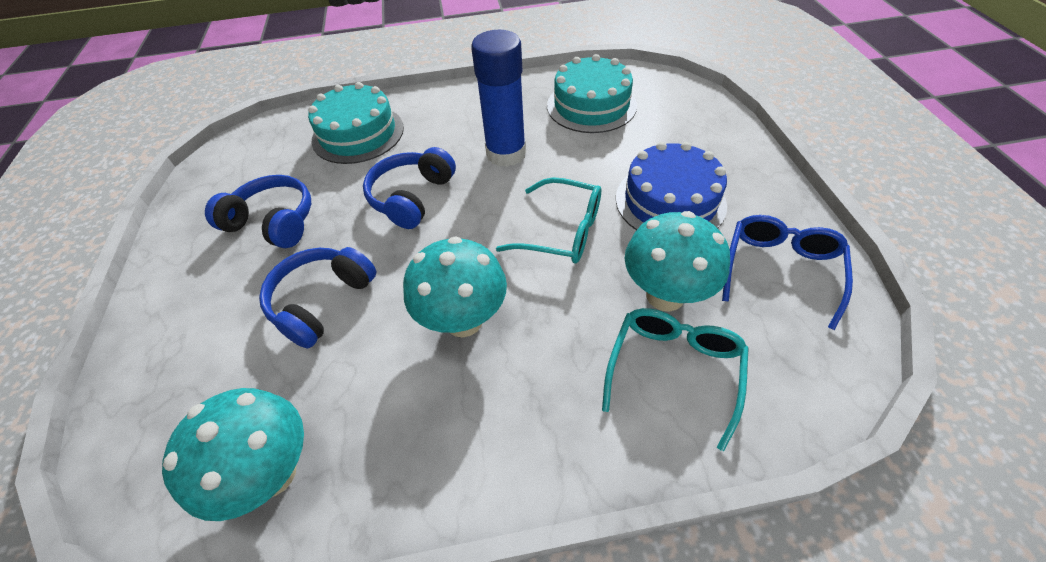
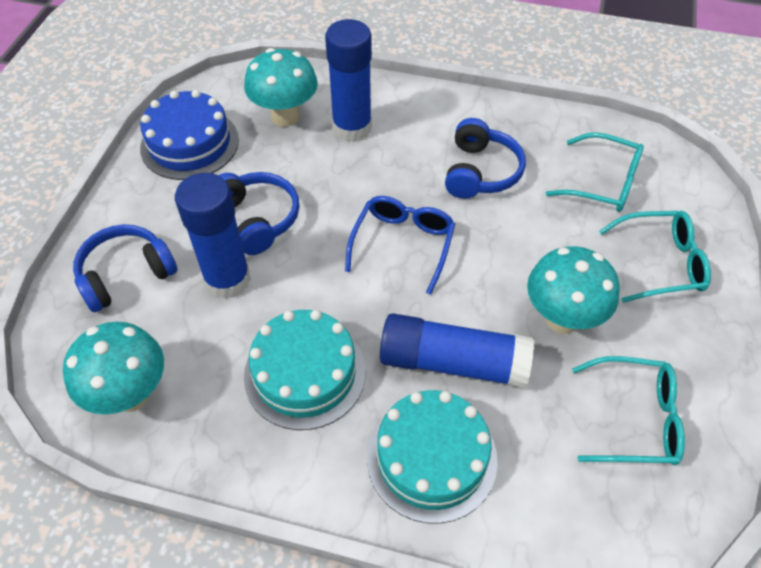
blue glue stick: [471,30,526,167] = 1 -> [175,173,251,299] [325,19,372,142] [380,313,534,388] = 3
turquoise glasses: [496,177,601,264] [602,308,749,451] = 2 -> [546,132,644,212] [572,356,685,465] [599,211,711,303] = 3

